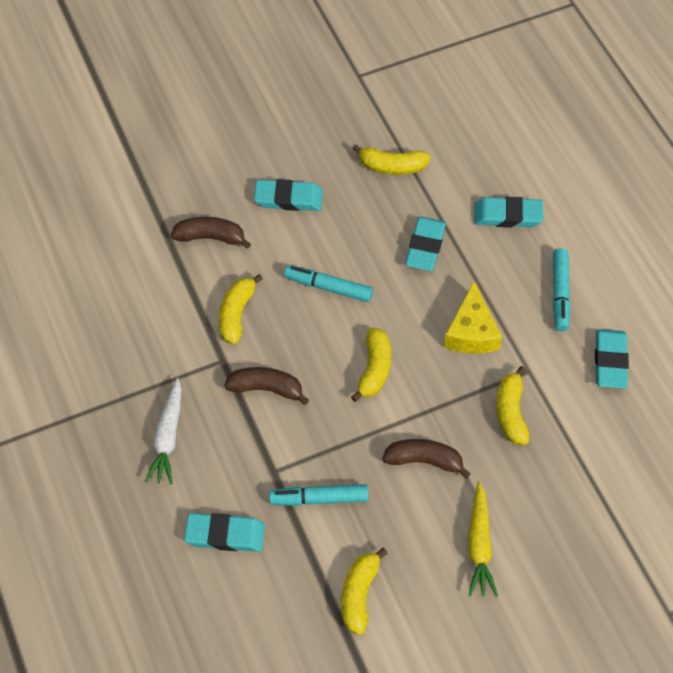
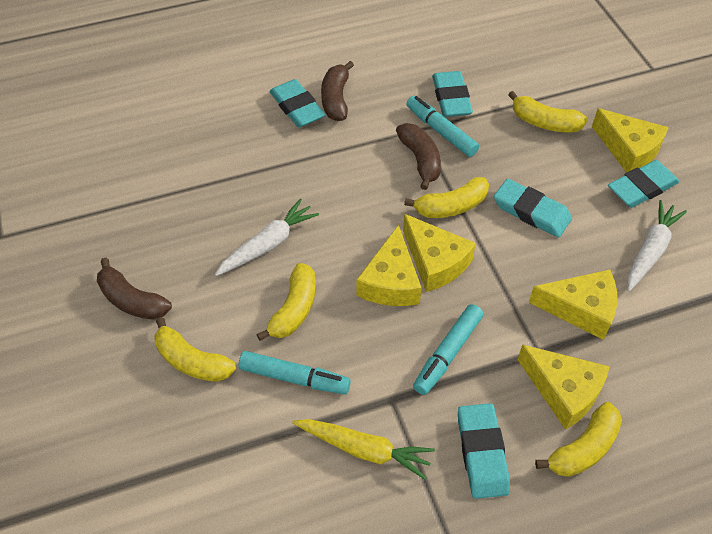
white carrot: [145,378,182,484] = 1 -> [214,199,319,276] [627,200,687,292] = 2
yellow cheese: [444,281,502,354] = 1 -> [357,225,422,306] [403,214,476,292] [517,344,610,430] [529,269,617,340] [592,108,669,173] = 5

